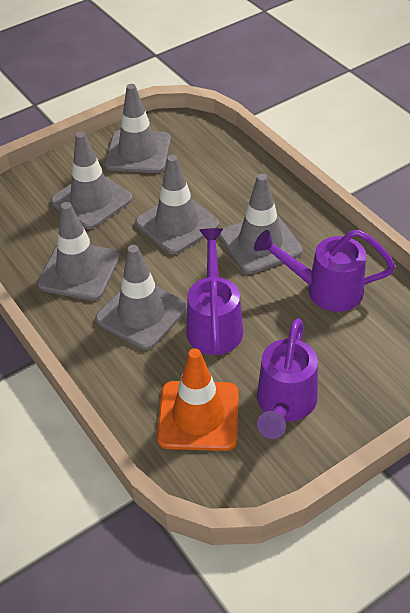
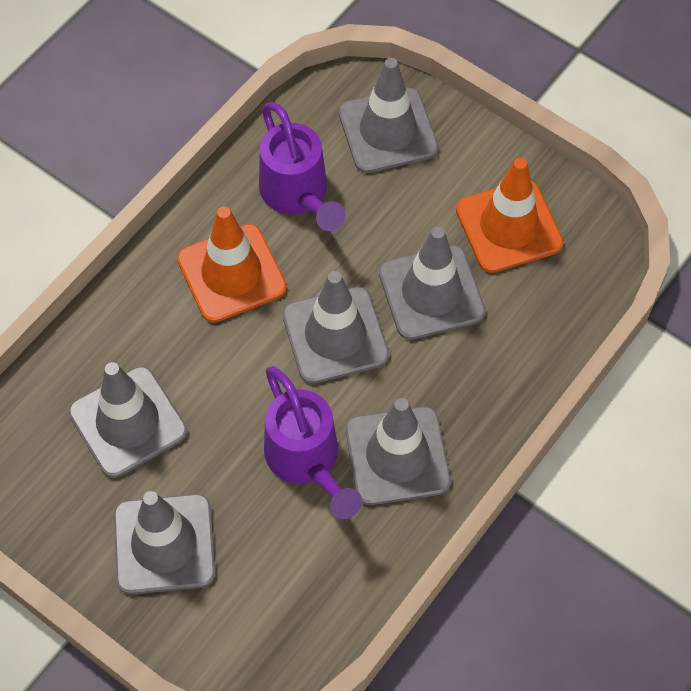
orange traffic cone: [157,348,239,451] = 1 -> [177,207,287,323] [456,158,564,273] = 2
purple watering can: [186,228,243,355] [254,230,395,312] [257,318,318,439] = 3 -> [259,102,346,231] [264,366,362,519] = 2

